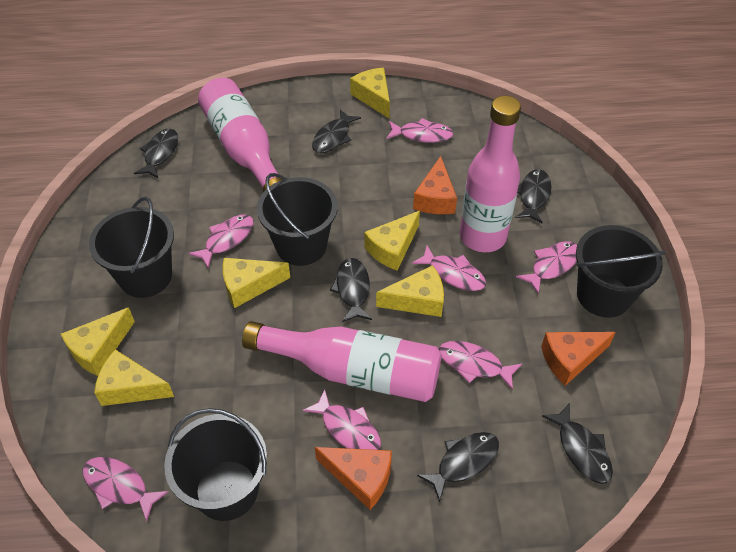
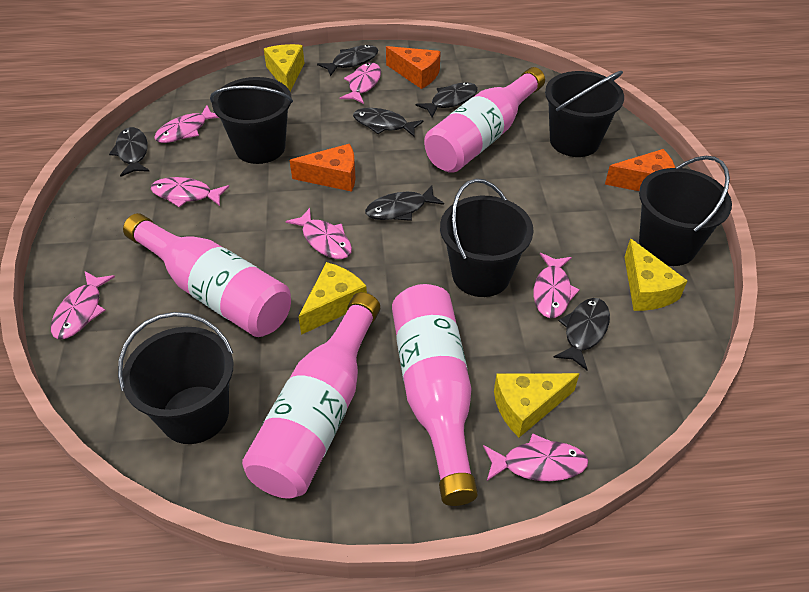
black bucket: [89,197,174,298] [164,408,267,521] [257,173,338,266] [576,225,666,318] = 4 -> [118,312,233,444] [210,77,293,164] [440,178,534,297] [545,71,624,157] [639,156,732,266] = 5
pink bottle: [198,78,283,192] [242,321,441,402] [460,96,521,252] = 3 -> [123,213,291,337] [242,292,380,499] [392,284,478,506] [424,67,545,173] = 4
yellow cheese: [61,307,135,376] [94,349,174,406] [223,258,290,308] [350,68,390,118] [364,211,420,271] [376,265,444,317] = 6 -> [264,44,305,91] [298,262,367,335] [494,373,580,437] [624,238,688,311] = 4

